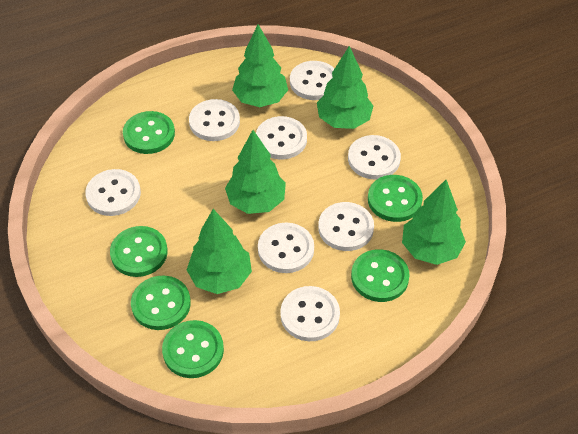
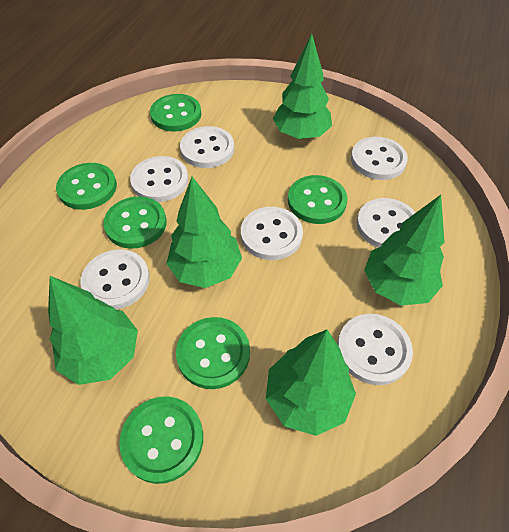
white button: [85,169,141,216] [189,99,240,141] [256,116,307,159] [258,223,314,273] [280,286,340,341] [290,61,335,100] [318,202,374,251] [348,135,401,180] = 8 -> [80,250,150,310] [130,156,188,202] [180,126,234,168] [241,207,303,260] [337,314,413,385] [351,137,408,180] [357,198,416,248] = 7

